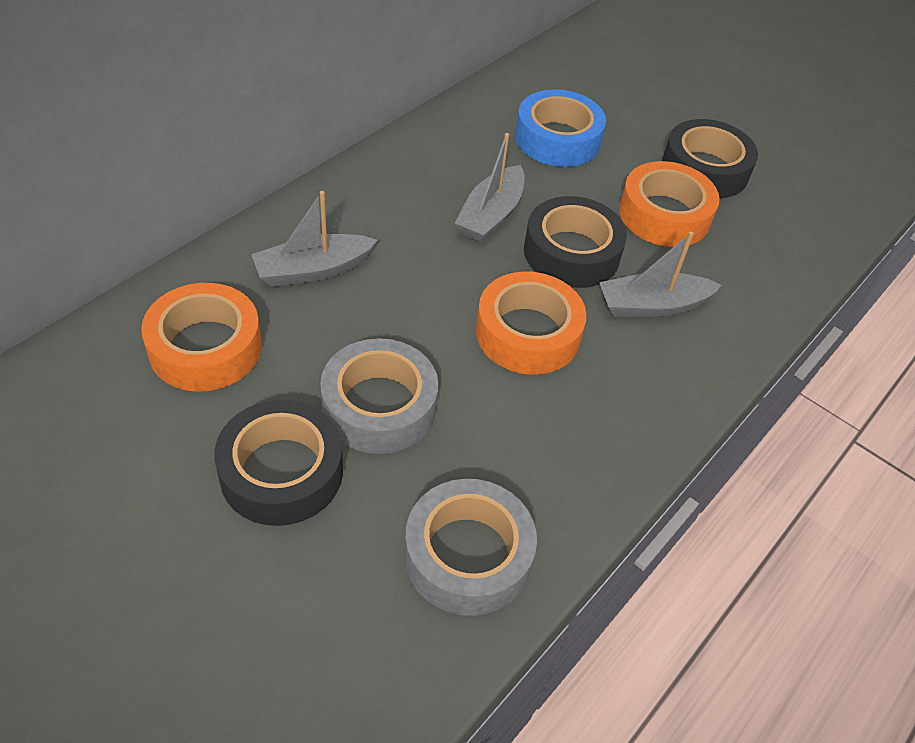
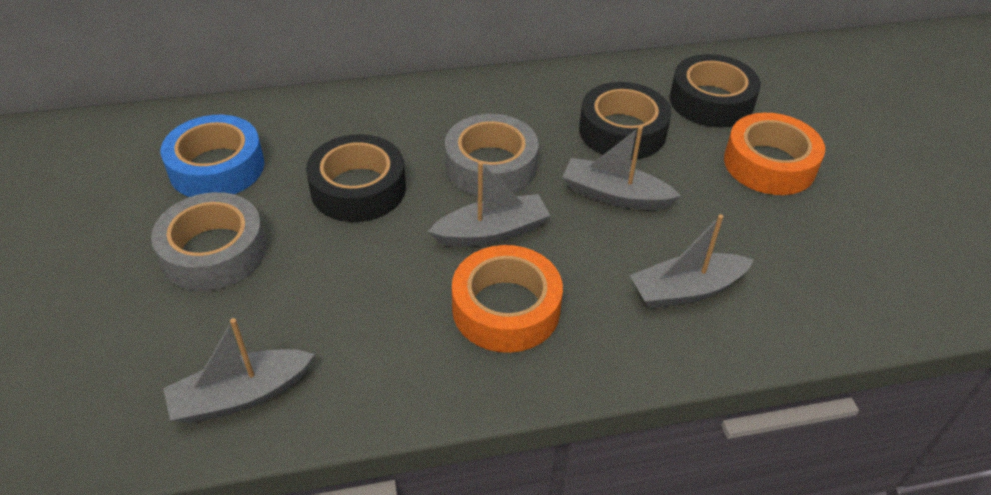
grey boat: [251,191,377,287] [455,133,525,242] [599,232,722,317] = 3 -> [163,318,314,423] [428,162,550,247] [563,126,681,210] [630,214,753,308] = 4
orange tape: [141,283,262,392] [476,272,587,375] [619,161,720,247] = 3 -> [452,245,563,353] [724,113,825,195] = 2

